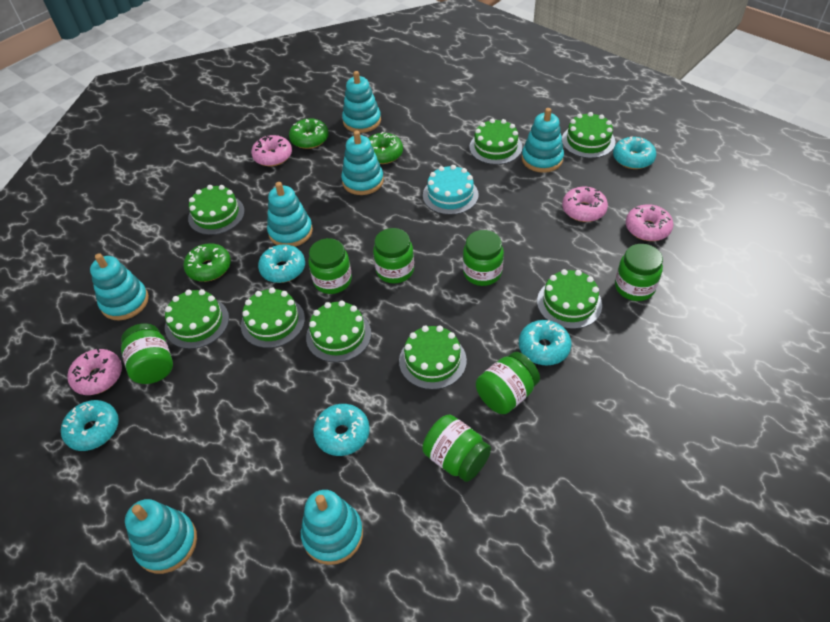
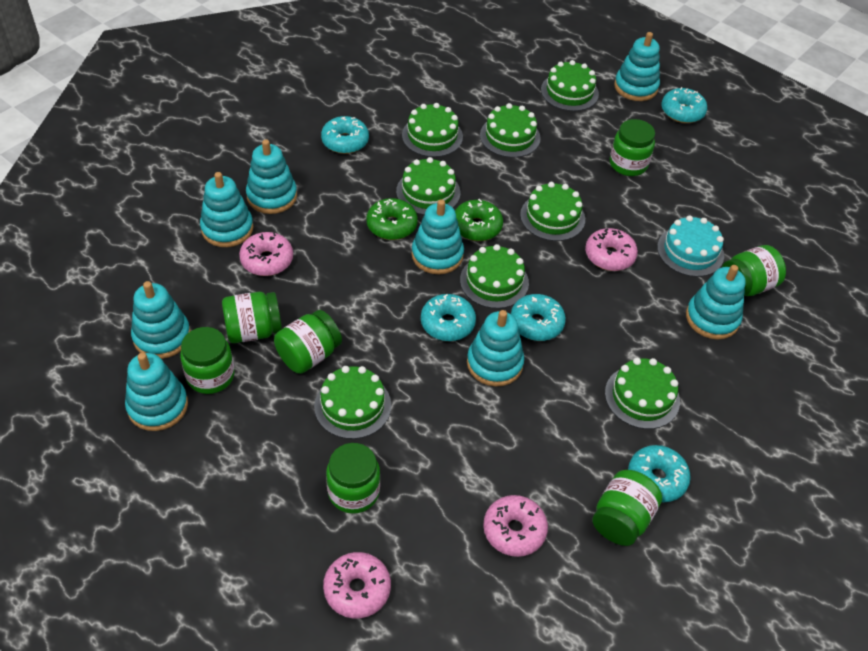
green donut: [183,243,231,282] [289,118,329,149] [368,132,403,164] = 3 -> [366,198,418,240] [455,199,503,241] = 2
turquoise stacking toy: [90,253,149,320] [125,499,197,574] [267,182,313,247] [301,490,363,565] [341,131,384,195] [342,71,381,133] [522,108,564,173] = 7 -> [125,353,188,431] [131,281,190,359] [200,172,253,247] [246,139,297,214] [412,199,464,275] [467,310,524,387] [614,32,660,101] [686,265,746,339] = 8

